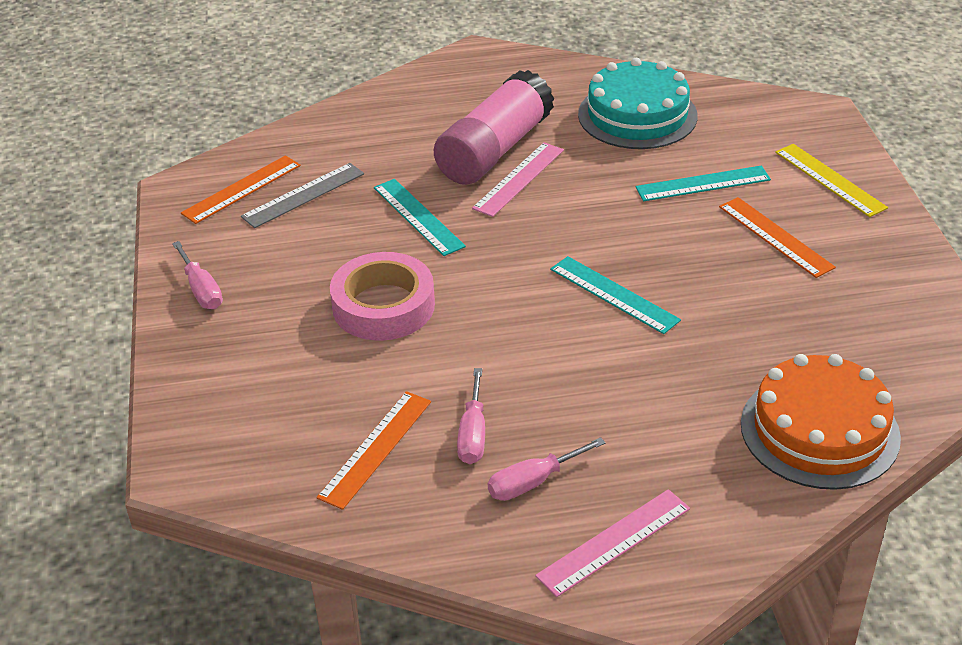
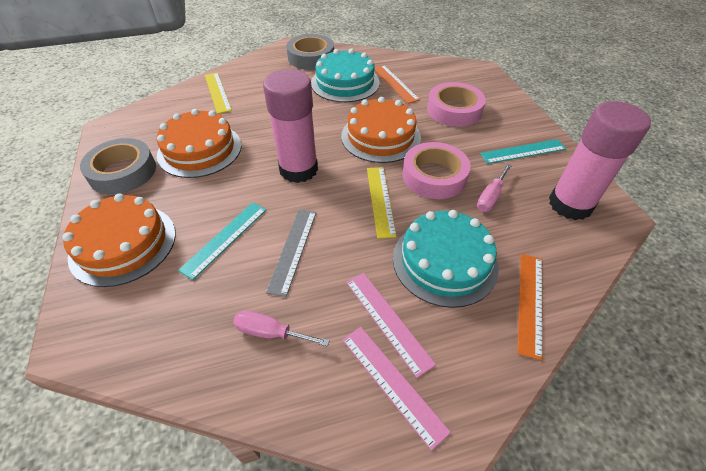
grey tape: none = 0 -> [80,138,156,194] [286,34,334,70] = 2
orange cake: [741,354,901,490] = 1 -> [62,194,176,287] [157,109,242,178] [341,97,421,163] = 3
orange ruler: [181,155,301,224] [317,391,431,510] [719,197,836,278] = 3 -> [374,65,420,104] [517,254,543,360] = 2
pink glue stick: [434,70,554,185] = 1 -> [263,69,318,183] [549,101,651,220] = 2
pink screwdriver: [172,241,223,309] [457,368,485,464] [488,437,605,501] = 3 -> [233,310,330,347] [477,164,512,212] = 2
pink tape: [330,252,435,341] = 1 -> [403,142,471,199] [427,82,486,127] = 2
turquoise cake: [578,58,698,149] = 1 -> [311,49,380,102] [393,210,499,308] = 2
turquoise ruler: [374,179,466,256] [550,256,681,334] [636,165,771,201] = 3 -> [178,202,266,280] [480,139,566,164] = 2
yellow ruler: [775,144,888,217] = 1 -> [205,73,232,114] [367,167,397,239] = 2

